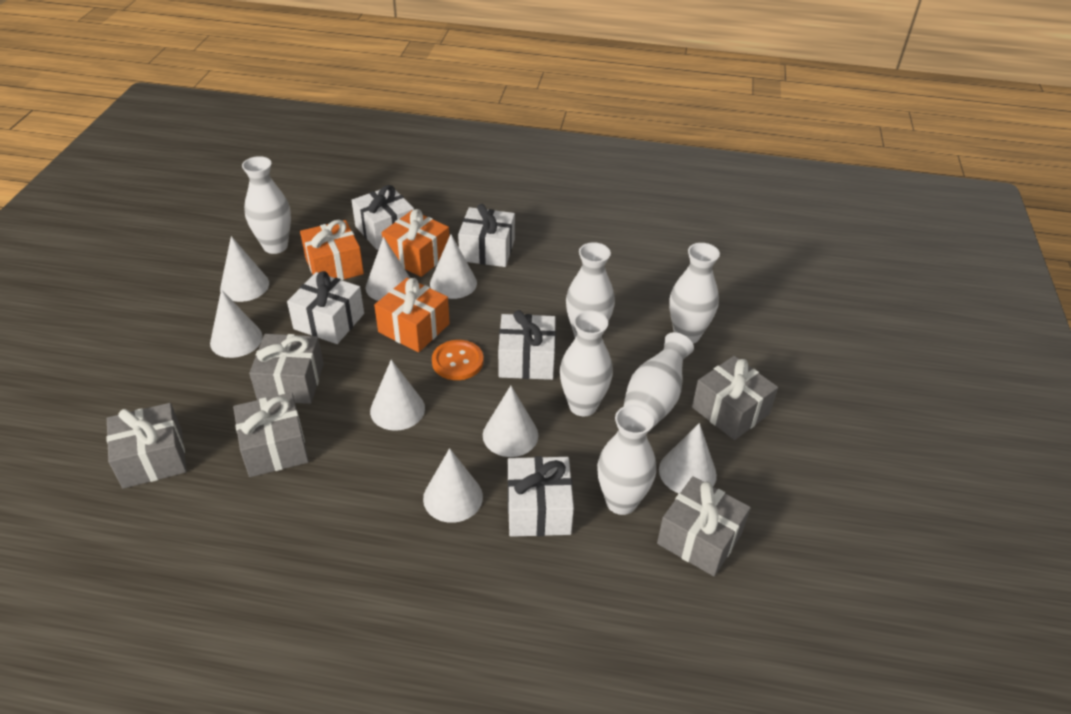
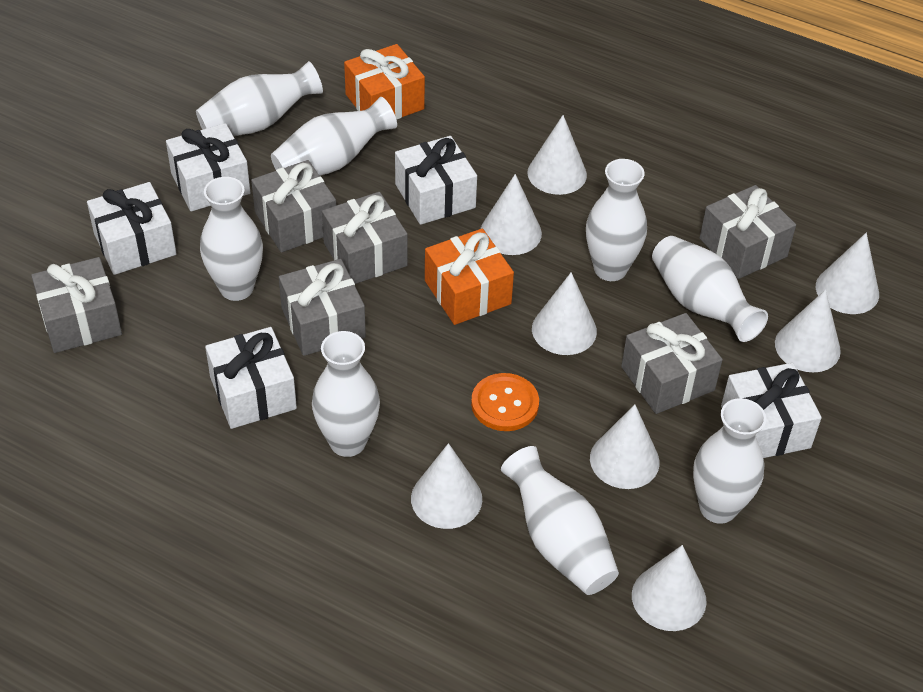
grey gift: [106,403,187,489] [233,392,309,477] [249,334,324,404] [657,476,751,576] [692,356,778,440] = 5 -> [31,257,122,353] [251,160,336,253] [279,259,366,356] [322,192,408,284] [621,313,723,414] [700,185,796,279] = 6
orange gift: [300,220,364,280] [374,278,450,352] [382,209,449,277] = 3 -> [344,44,425,120] [425,228,514,325] = 2
white vase: [242,156,291,254] [560,310,613,416] [566,242,615,338] [597,405,656,515] [623,332,694,431] [669,243,720,344] = 6 -> [196,61,323,136] [200,177,263,301] [271,97,397,176] [312,331,380,457] [501,446,619,595] [586,159,647,281] [652,236,768,342] [693,398,766,524] = 8

